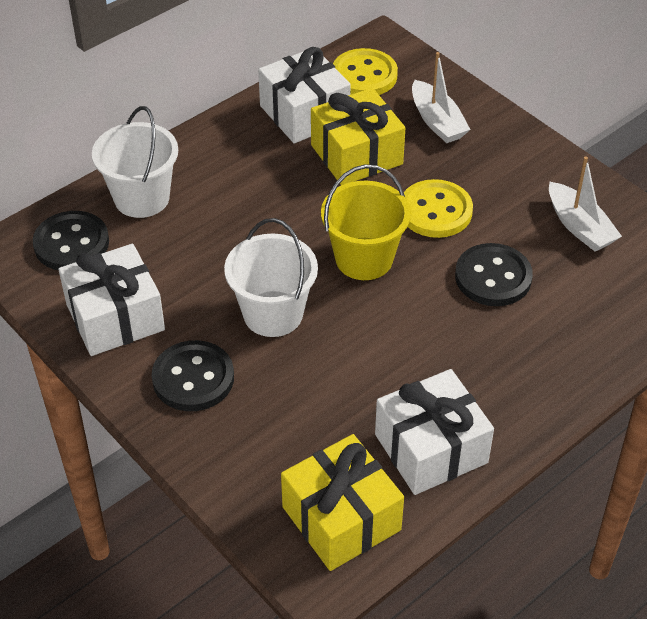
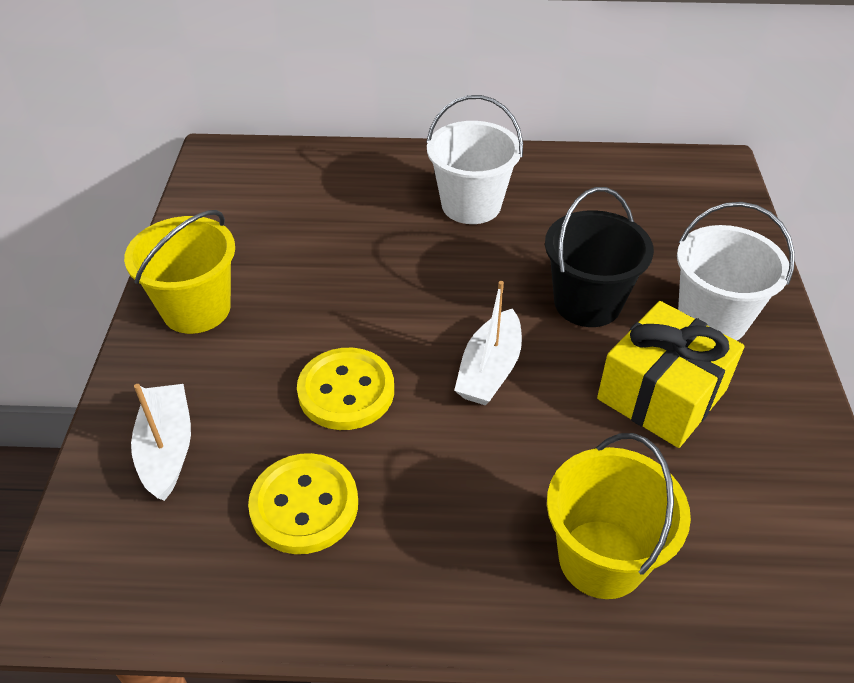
black bucket: none = 0 -> [545,187,654,327] = 1
black button: [33,211,109,270] [152,340,234,411] [455,243,533,306] = 3 -> none = 0
white gift: [58,243,165,356] [258,47,351,143] [375,369,494,495] = 3 -> none = 0
yellow bucket: [321,164,411,280] = 1 -> [124,210,235,334] [547,433,691,599] = 2
yellow gift: [281,434,404,571] [311,88,405,185] = 2 -> [597,301,745,448] = 1

